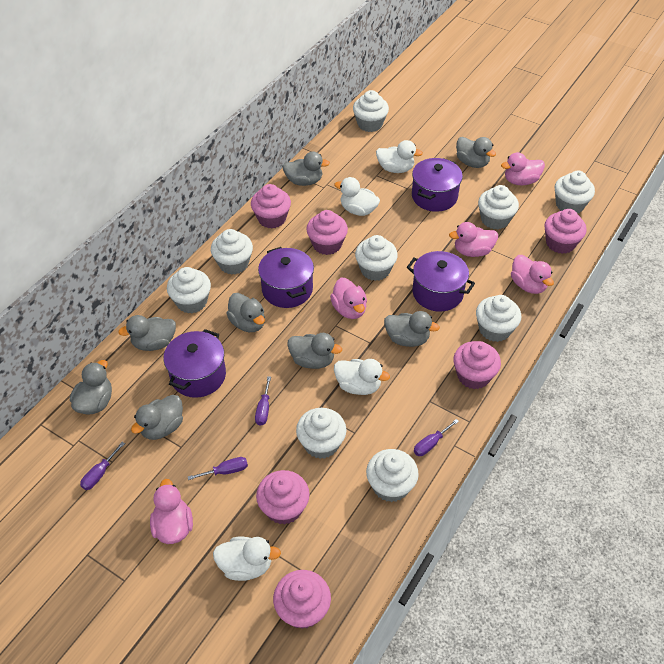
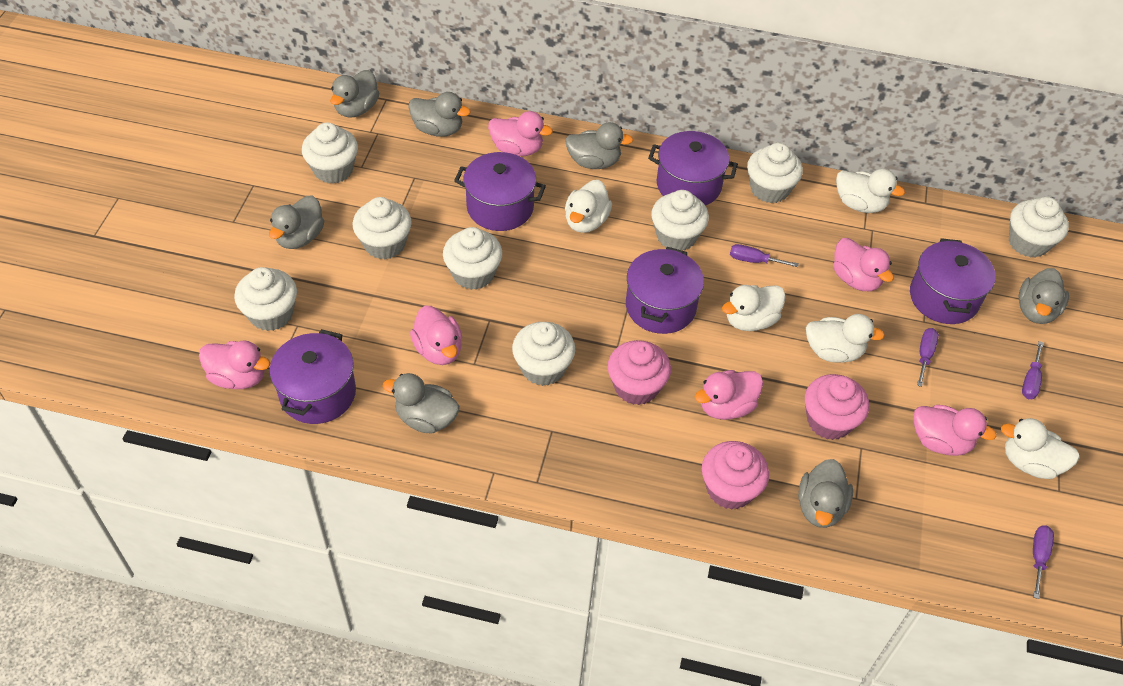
grey duck: [70,360,112,414] [118,315,176,351] [131,395,183,440] [226,293,265,332] [282,151,330,186] [287,333,342,369] [384,311,440,347] [456,137,496,168] = 8 -> [269,196,324,249] [330,70,379,118] [383,373,460,434] [408,92,471,137] [565,122,633,169] [798,459,853,528] [1019,268,1069,324] = 7
pink cupcake: [251,184,291,229] [256,470,310,525] [273,570,331,629] [306,210,348,255] [453,341,501,389] [544,209,586,254] = 6 -> [608,340,671,405] [702,441,769,510] [805,374,869,440] = 3
pink duck: [150,479,193,544] [330,278,367,319] [449,222,498,257] [501,152,545,185] [511,255,554,294] = 5 -> [199,340,270,389] [410,306,462,365] [488,111,553,156] [694,370,763,420] [833,238,894,291] [914,405,997,456] = 6
purple pot: [164,329,226,398] [258,247,314,308] [407,251,475,312] [412,158,463,212] = 4 -> [270,329,356,424] [454,152,546,231] [626,247,704,334] [648,131,738,206] [910,238,996,324] = 5
white cupcake: [167,267,211,313] [211,229,253,275] [296,408,347,459] [353,90,389,132] [355,235,398,281] [366,449,419,502] [476,295,521,342] [478,185,519,230] [555,171,595,213] = 9 -> [234,267,297,331] [302,123,358,184] [353,197,412,259] [443,227,502,290] [512,322,575,386] [651,190,709,250] [747,143,803,203] [1009,197,1069,258] = 8
white duck: [213,537,281,581] [334,177,380,216] [334,359,390,395] [376,140,423,173] = 4 -> [565,180,612,233] [722,285,786,331] [806,314,885,363] [836,169,905,213] [1001,418,1080,479] = 5

